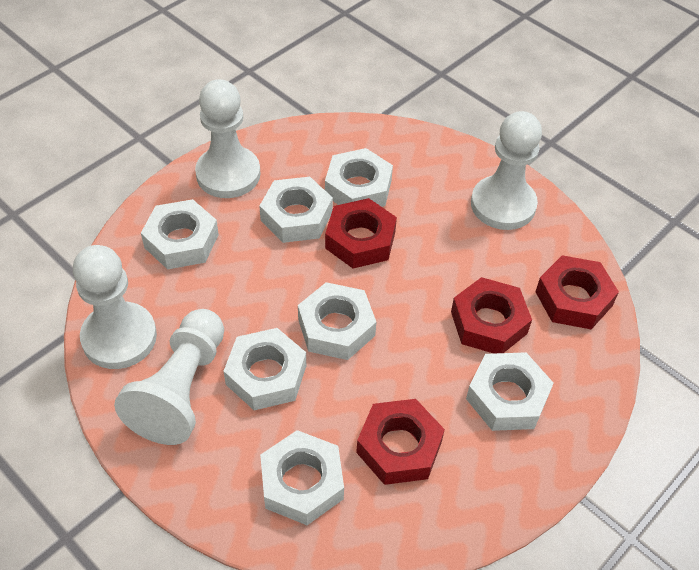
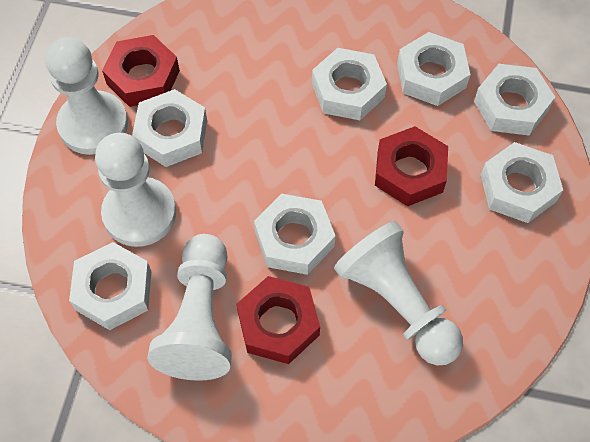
red nut: [325,198,397,268] [356,399,445,485] [451,277,532,354] [536,255,619,329] = 4 -> [102,35,180,107] [237,276,320,364] [375,126,448,206] = 3

